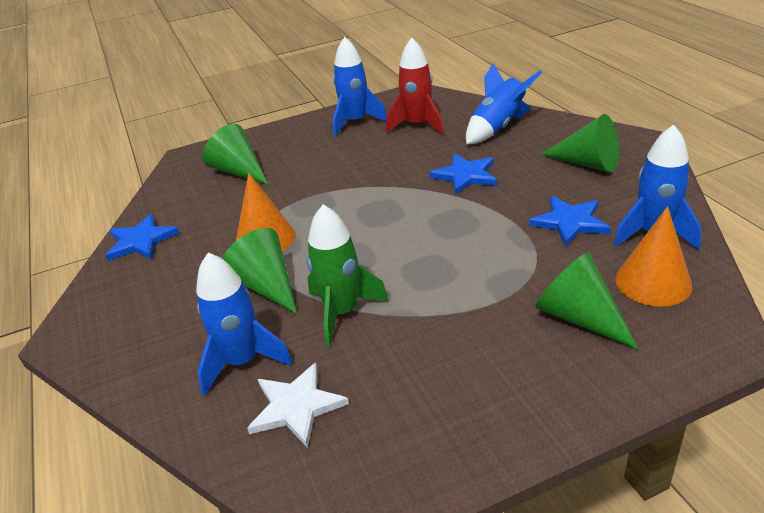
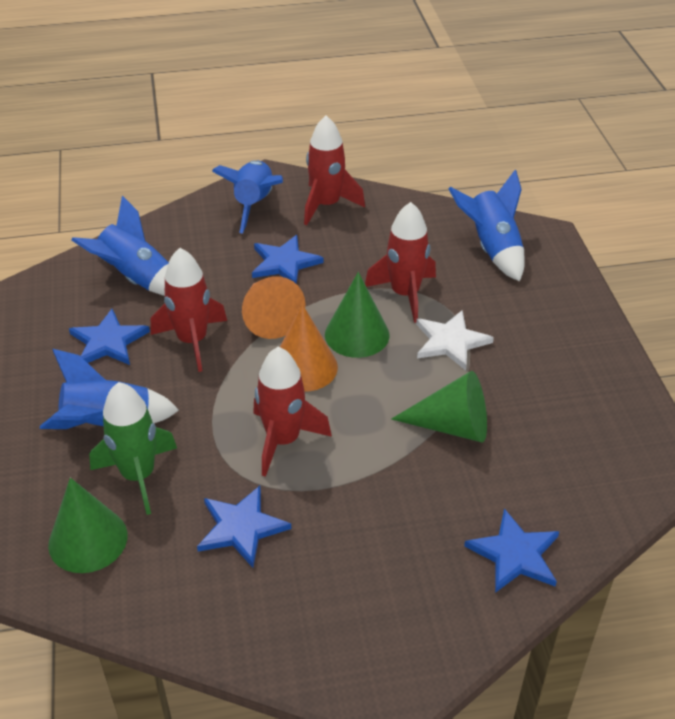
blue star: [105,214,179,261] [429,153,497,195] [529,196,611,247] = 3 -> [69,309,150,365] [197,486,291,568] [252,235,324,284] [464,508,560,593] = 4
green cone: [202,124,268,185] [222,228,297,314] [535,253,639,350] [541,114,619,172] = 4 -> [48,478,128,573] [325,272,390,358] [391,371,487,443] = 3
red rocket: [386,38,444,135] = 1 -> [151,248,227,372] [253,347,332,477] [304,116,365,226] [365,202,436,323] = 4

